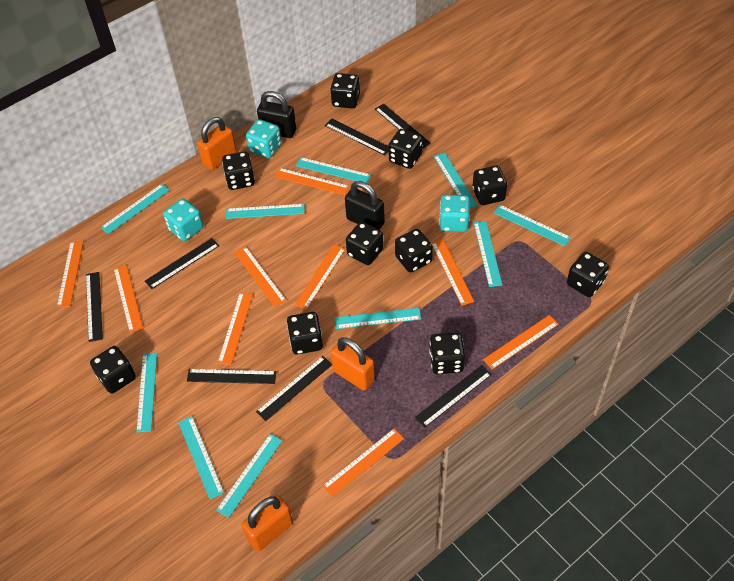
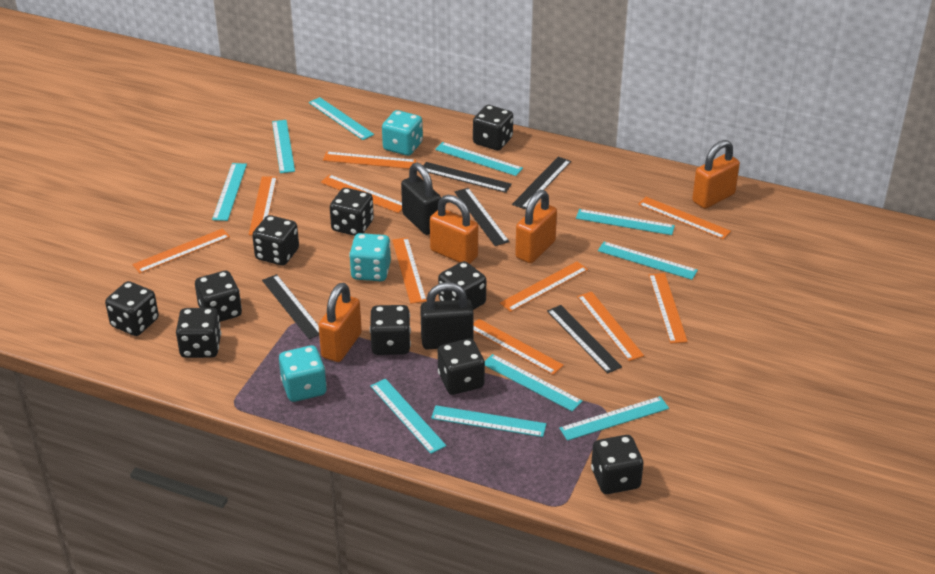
black ruler: [86,272,103,342] [145,238,220,289] [187,369,276,384] [256,356,332,421] [325,119,389,156] [375,104,431,149] [415,365,492,427] = 7 -> [262,274,319,339] [423,162,512,193] [455,188,510,246] [512,157,571,210] [547,305,622,374] = 5
orange padlock: [197,117,237,170] [241,495,293,552] [331,337,375,391] = 3 -> [318,283,362,362] [430,195,478,264] [515,190,557,263] [692,140,740,209] = 4
orange ruler: [57,241,84,308] [114,265,143,333] [218,292,253,365] [234,246,287,307] [274,168,350,195] [295,244,345,310] [322,429,404,497] [431,239,474,306] [483,315,559,370] = 9 -> [132,228,230,273] [249,176,277,235] [321,174,402,213] [323,152,416,169] [392,237,427,304] [473,319,564,375] [500,261,588,312] [577,292,644,361] [638,197,731,240] [649,273,688,344] = 10

